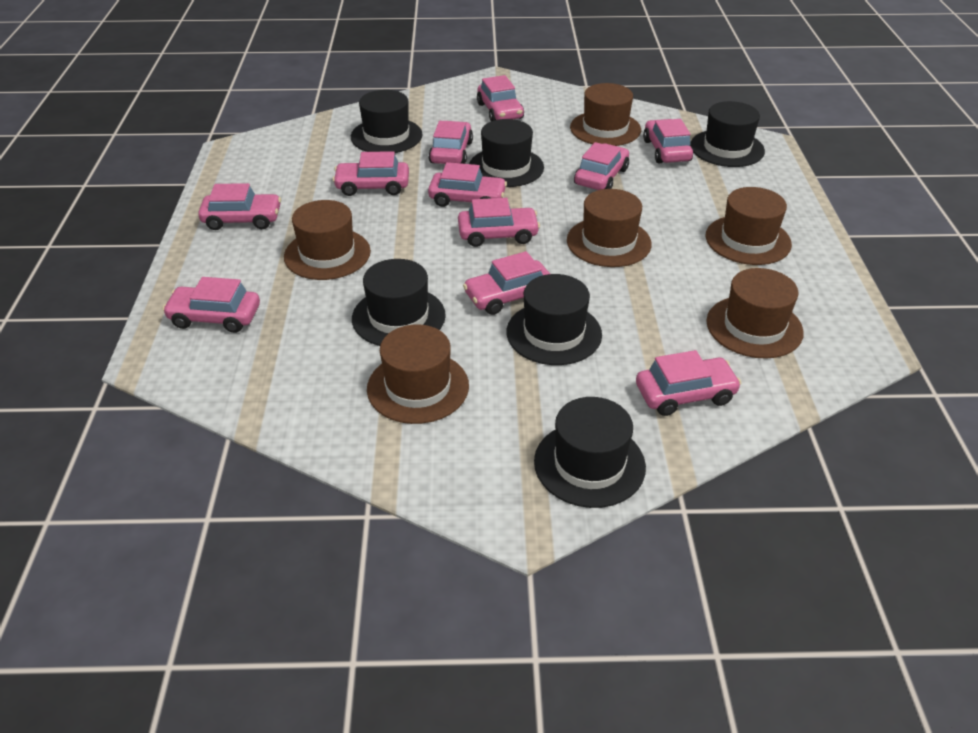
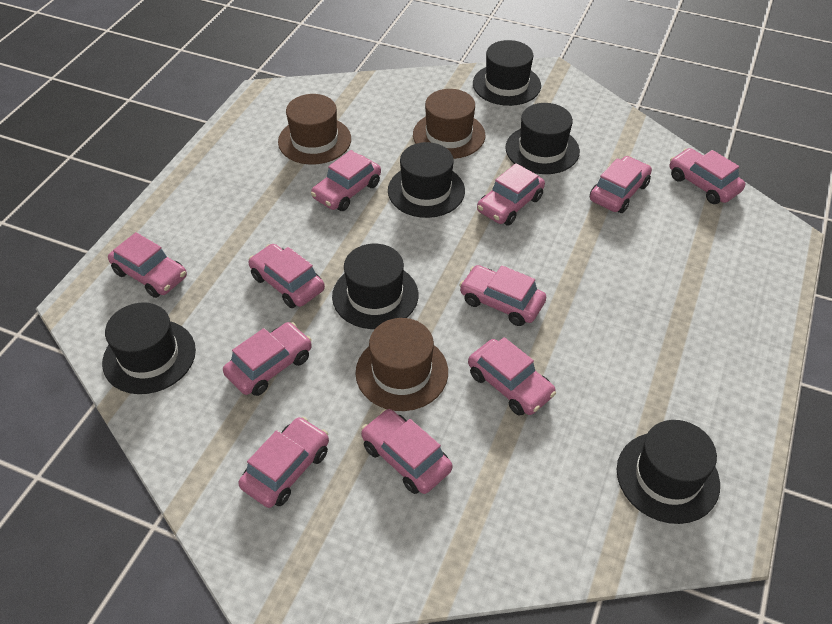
brown hat: [284,200,371,280] [367,324,469,424] [567,189,652,267] [570,83,641,146] [706,187,792,265] [707,268,804,359] = 6 -> [278,94,351,165] [355,318,448,411] [413,89,485,159] = 3

